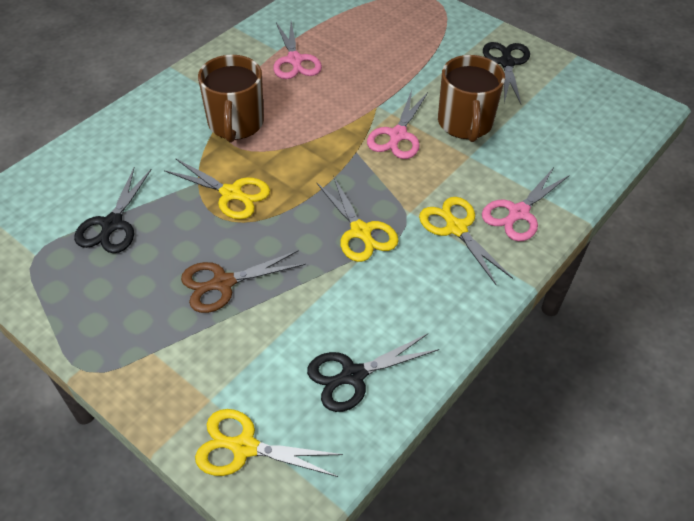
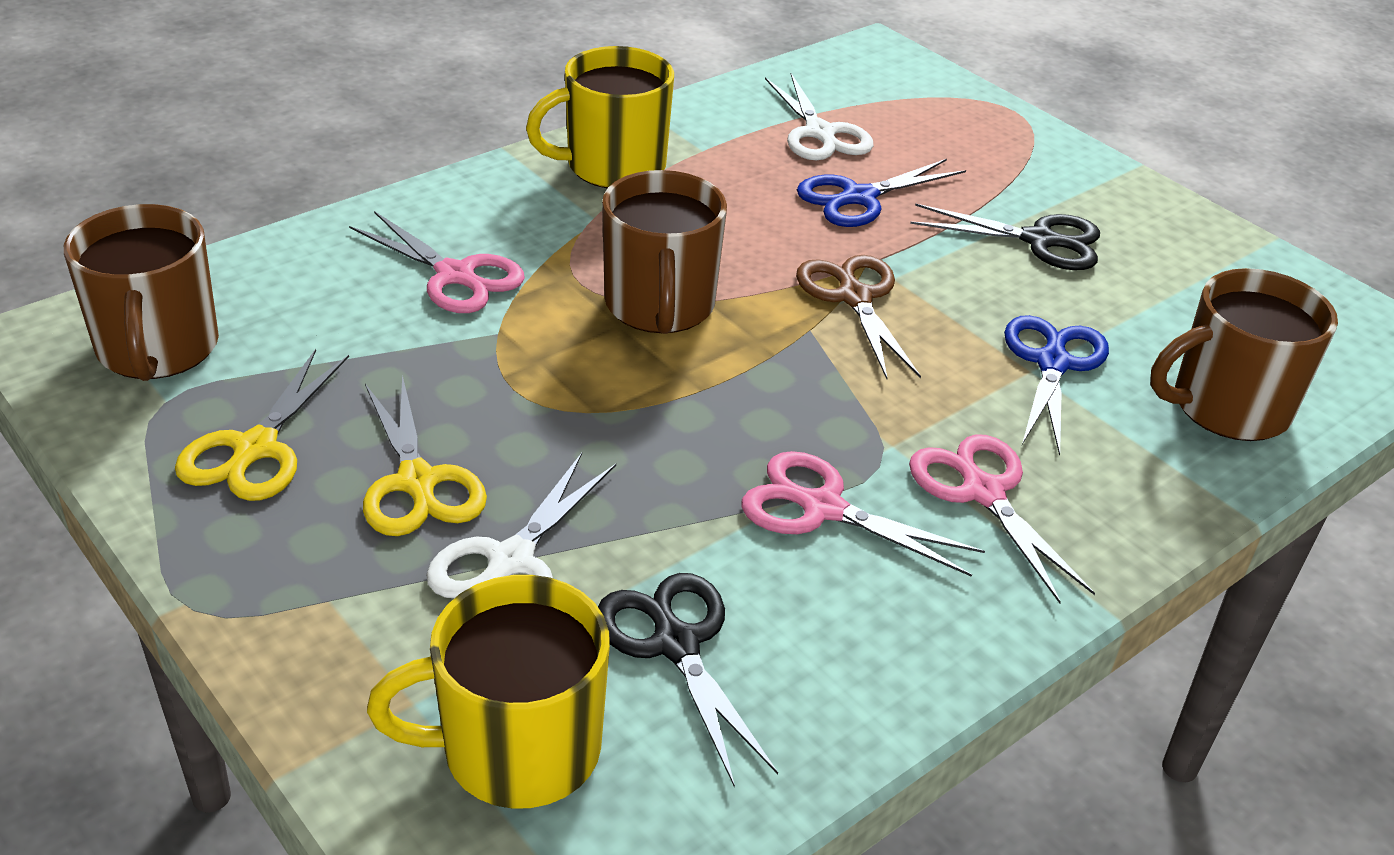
black scissors: [74,168,152,253] [307,334,439,412] [483,42,530,104] = 3 -> [598,573,778,788] [910,203,1100,270] = 2
blue scissors: none = 0 -> [797,159,966,227] [1004,315,1109,456] = 2
brown mug: [198,55,264,142] [438,55,505,142] = 2 -> [64,204,219,381] [602,170,727,334] [1150,268,1338,441] = 3
white scissors: none = 0 -> [426,453,616,598] [765,73,874,160] = 2
yellow mug: none = 0 -> [367,575,610,809] [526,46,674,188] = 2
yellow scissors: [164,158,270,219] [195,409,343,477] [316,176,399,262] [419,197,513,286] = 4 -> [175,349,349,501] [363,375,487,536] = 2

